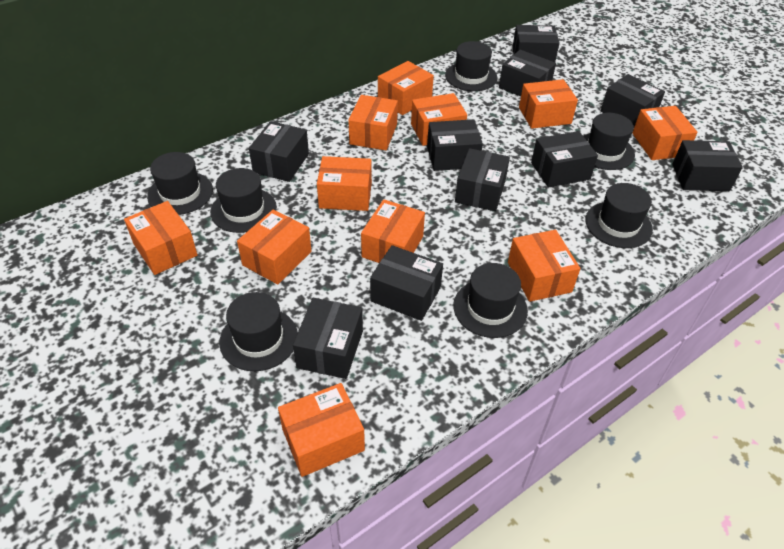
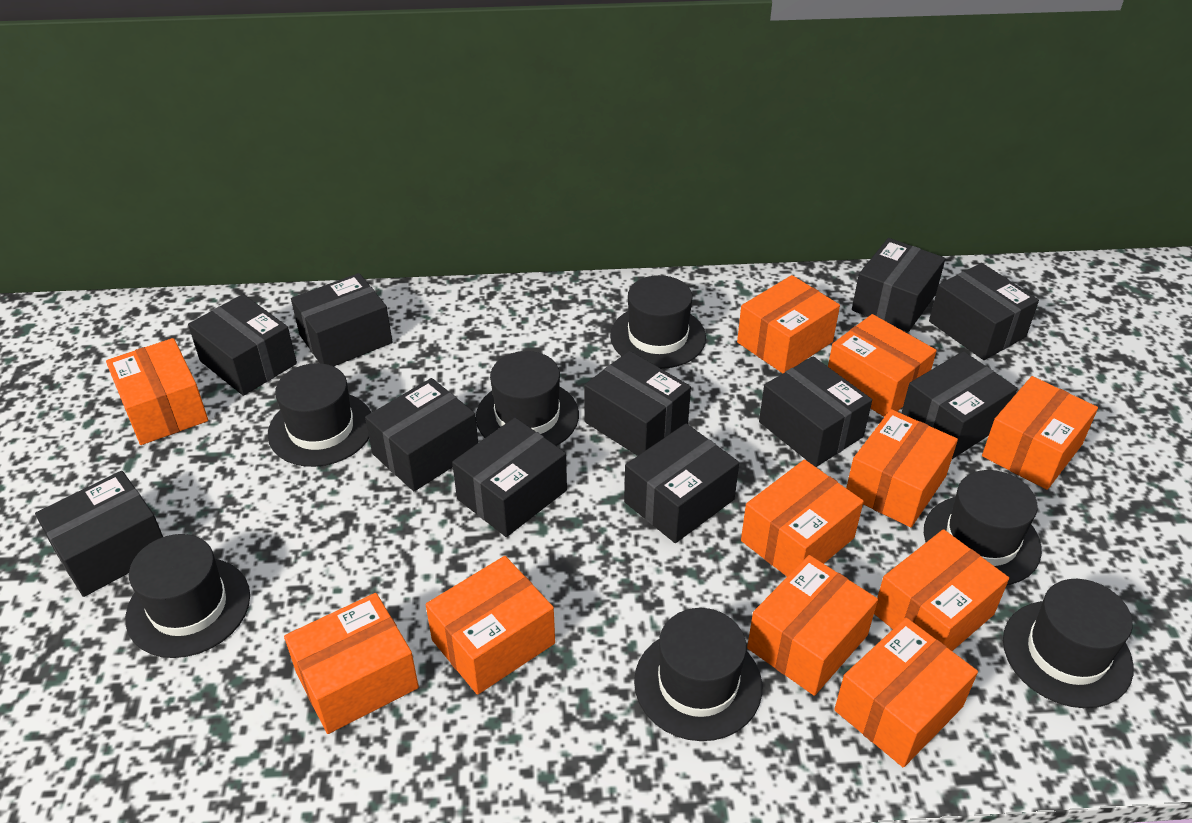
black box: [249,121,309,182] [293,298,363,379] [370,245,443,321] [427,119,483,171] [455,148,510,211] [499,50,556,97] [512,25,560,62] [531,131,598,188] [601,74,665,127] [672,140,743,191] = 10 -> [35,471,163,597] [188,294,297,396] [291,273,393,366] [365,378,478,491] [452,418,567,537] [584,351,691,456] [624,423,739,543] [759,356,872,467] [852,238,945,332] [901,351,1018,459] [929,263,1039,360] = 11

